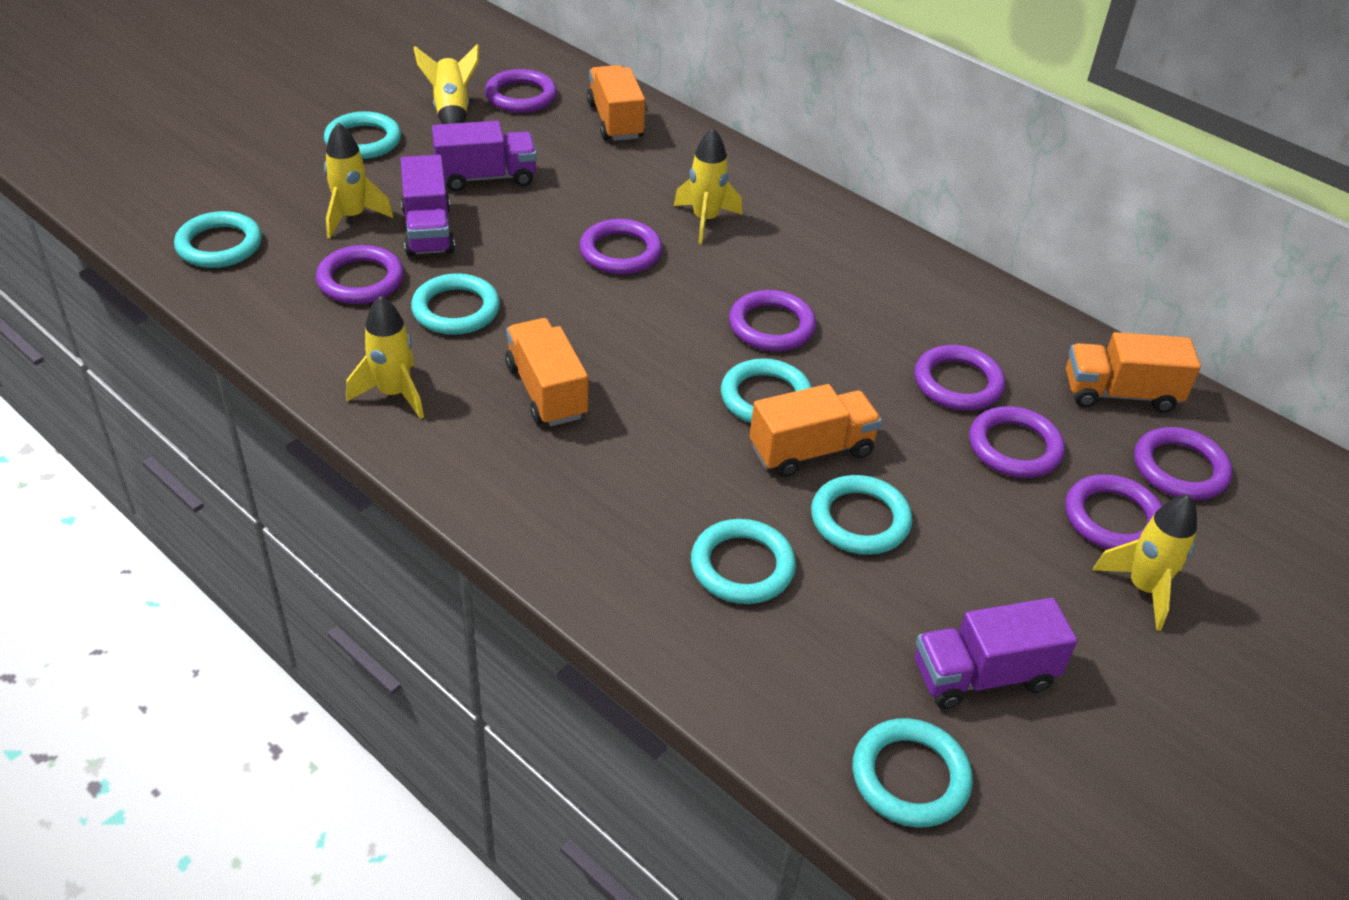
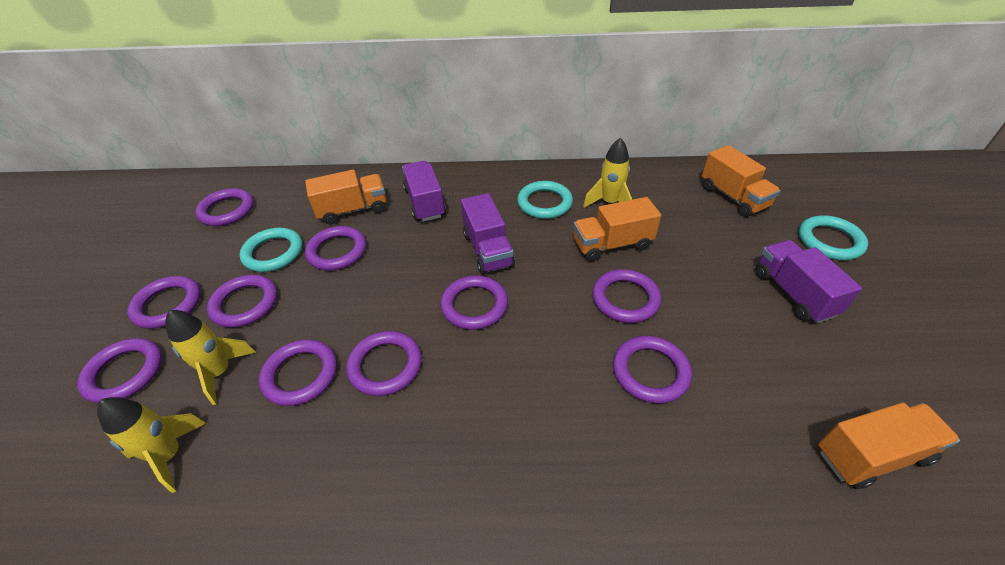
purple ring: [316,245,404,304] [485,69,557,113] [580,219,662,274] [729,290,816,351] [914,345,1005,411] [969,406,1065,478] [1065,474,1163,550] [1134,427,1233,500] = 8 -> [77,338,162,403] [127,276,201,329] [195,188,254,226] [207,275,277,328] [259,339,337,406] [305,226,366,270] [346,331,422,396] [440,276,508,330] [592,269,661,323] [613,336,692,404] = 10
turquoise ring: [174,211,262,268] [324,111,401,159] [411,273,500,335] [691,519,796,604] [721,358,812,423] [811,475,912,555] [852,718,973,828] = 7 -> [239,228,302,272] [517,181,573,219] [799,215,868,260] = 3
yellow rocket: [324,122,393,239] [346,296,424,419] [414,44,479,124] [674,128,742,244] [1093,494,1197,631] = 5 -> [97,397,206,493] [165,310,256,405] [583,137,632,208] = 3

